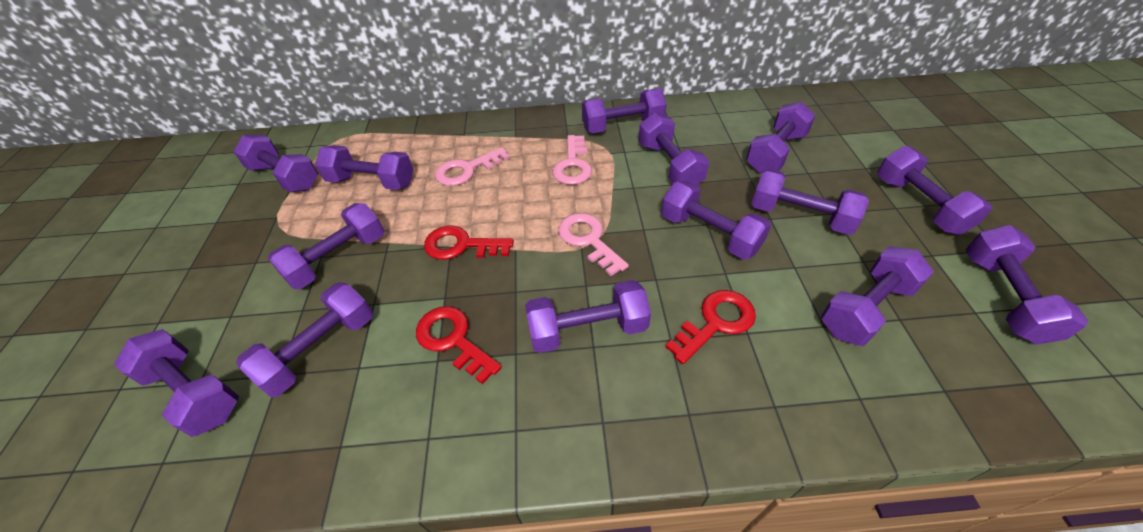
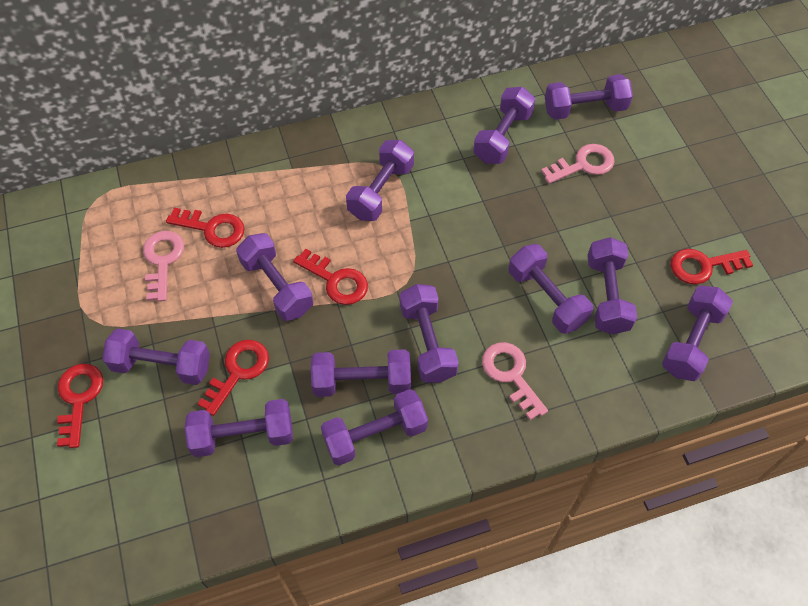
purple dumbbell: [114,329,239,437] [233,135,318,192] [236,283,373,397] [268,203,384,289] [315,145,413,190] [525,280,651,353] [582,89,666,133] [638,112,709,185] [661,181,771,260] [746,102,816,173] [751,169,869,235] [821,246,934,346] [877,146,992,235] [966,225,1088,345] = 14 -> [102,328,210,385] [185,399,293,457] [236,233,313,321] [311,349,411,397] [321,389,428,466] [346,140,414,221] [400,284,459,383] [473,87,535,164] [509,244,593,334] [545,74,633,120] [587,237,637,334] [662,286,733,381] = 12
red key: [416,306,502,384] [424,226,514,260] [665,290,756,364] = 3 -> [57,364,103,448] [166,208,245,248] [198,340,269,416] [294,249,368,305] [671,249,753,284] = 5

